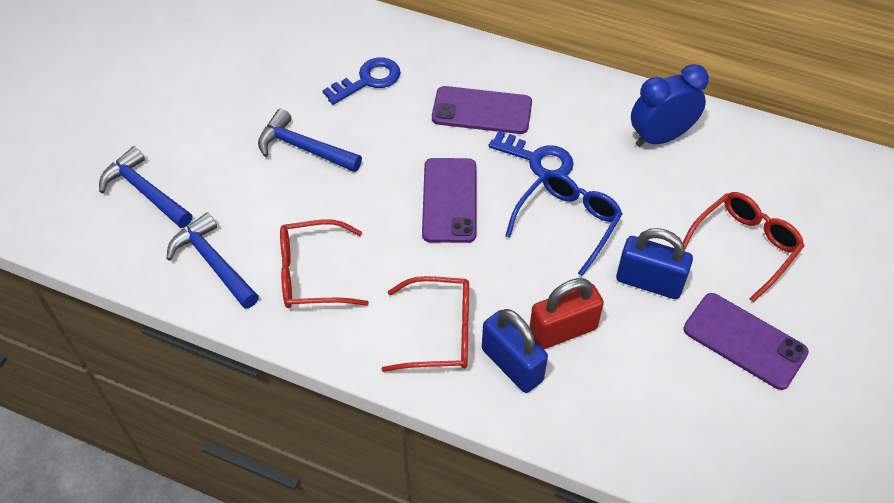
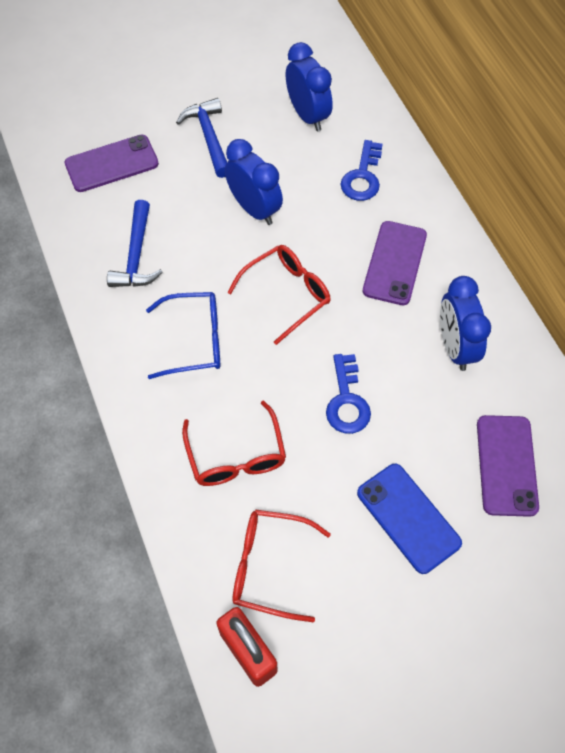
blue clock: [631,64,709,147] = 1 -> [225,139,283,225] [285,42,333,131] [440,276,491,371] = 3
blue hammer: [99,146,192,228] [166,212,259,309] [258,109,362,172] = 3 -> [107,200,163,287] [176,98,227,178] = 2
blue padlock: [482,309,548,393] [616,228,693,299] = 2 -> none = 0
blue phone: none = 0 -> [357,464,462,574] = 1

